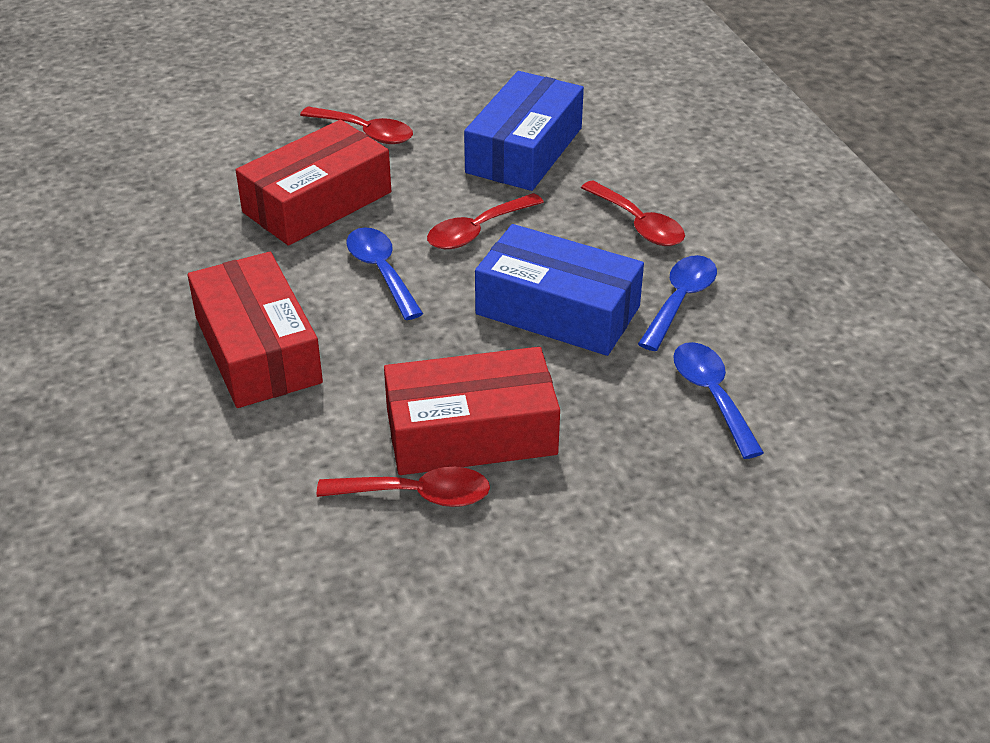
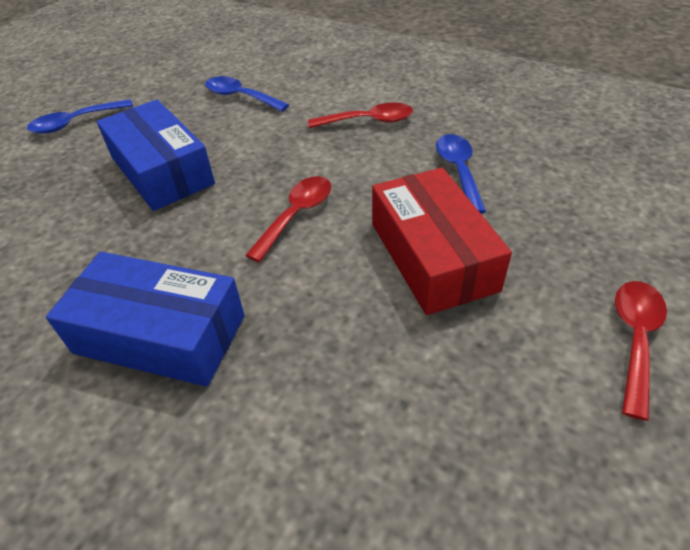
red box: [188,252,323,408] [236,120,391,246] [384,347,560,475] = 3 -> [372,168,512,315] = 1
red spoon: [300,106,413,144] [317,467,490,507] [427,193,544,249] [581,180,685,246] = 4 -> [245,176,331,262] [308,103,413,128] [615,281,667,421] = 3

